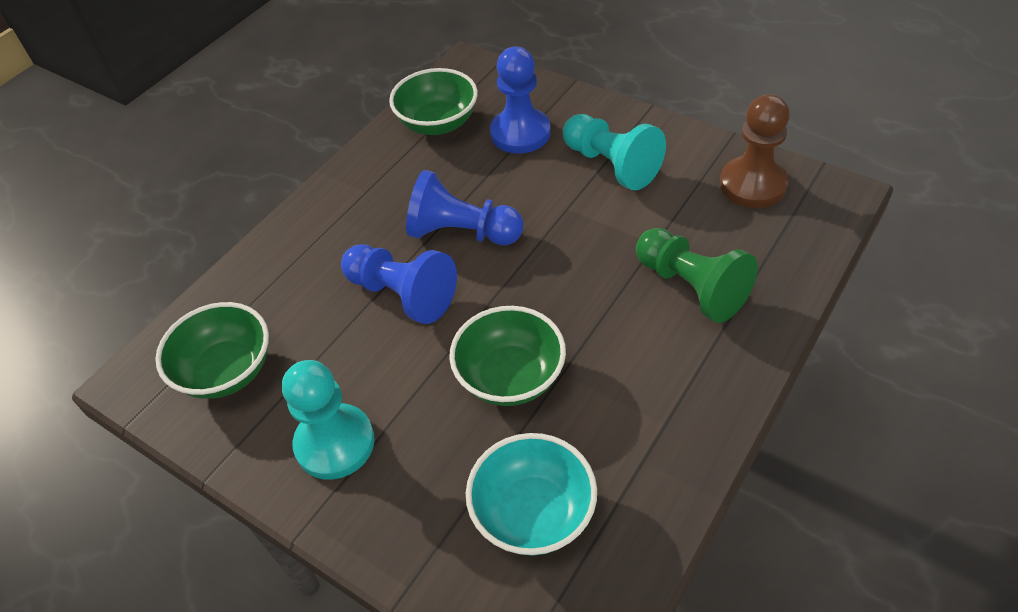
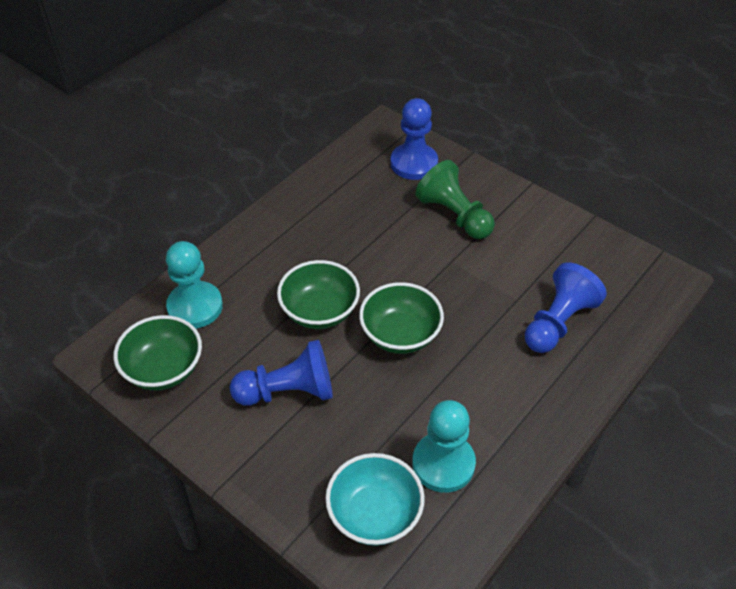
brown pawn: [720,94,790,208] = 1 -> none = 0

